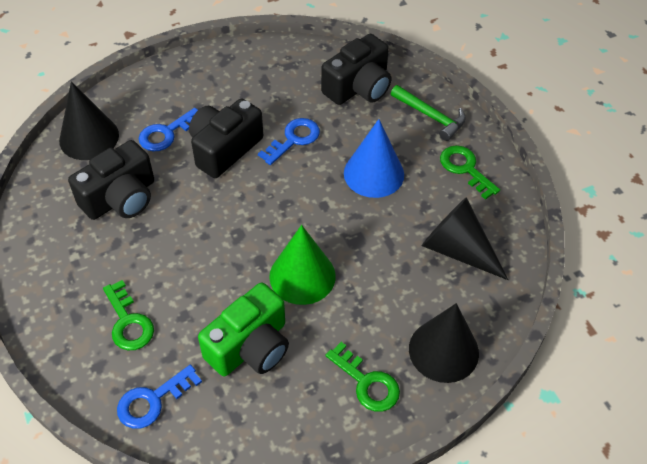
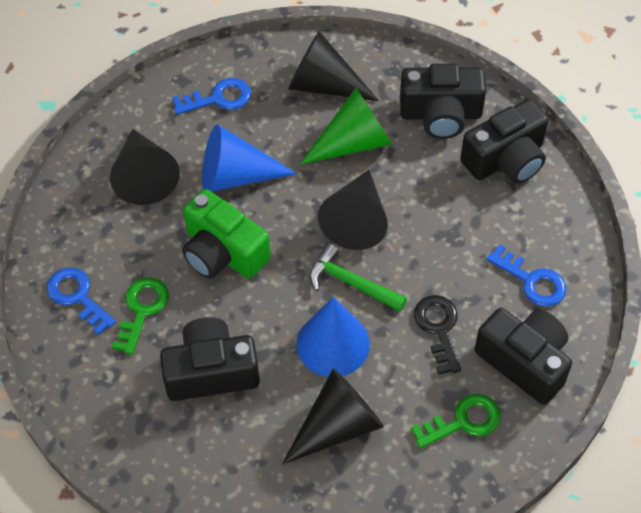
black camera: [68,140,154,220] [189,99,263,178] [321,34,391,105] = 3 -> [160,317,260,401] [400,64,486,139] [460,99,548,184] [475,308,572,405] = 4
black cone: [59,81,119,160] [409,303,479,383] [422,197,508,280] = 3 -> [110,129,180,205] [282,369,384,465] [288,31,379,101] [318,170,388,250] = 4
black key: none = 0 -> [414,295,461,375] = 1
blue cone: [344,119,404,198] = 1 -> [202,124,297,192] [297,297,370,377] = 2
green key: [103,280,154,350] [326,342,400,412] [440,145,500,200] = 3 -> [112,278,169,355] [411,394,501,449] = 2

